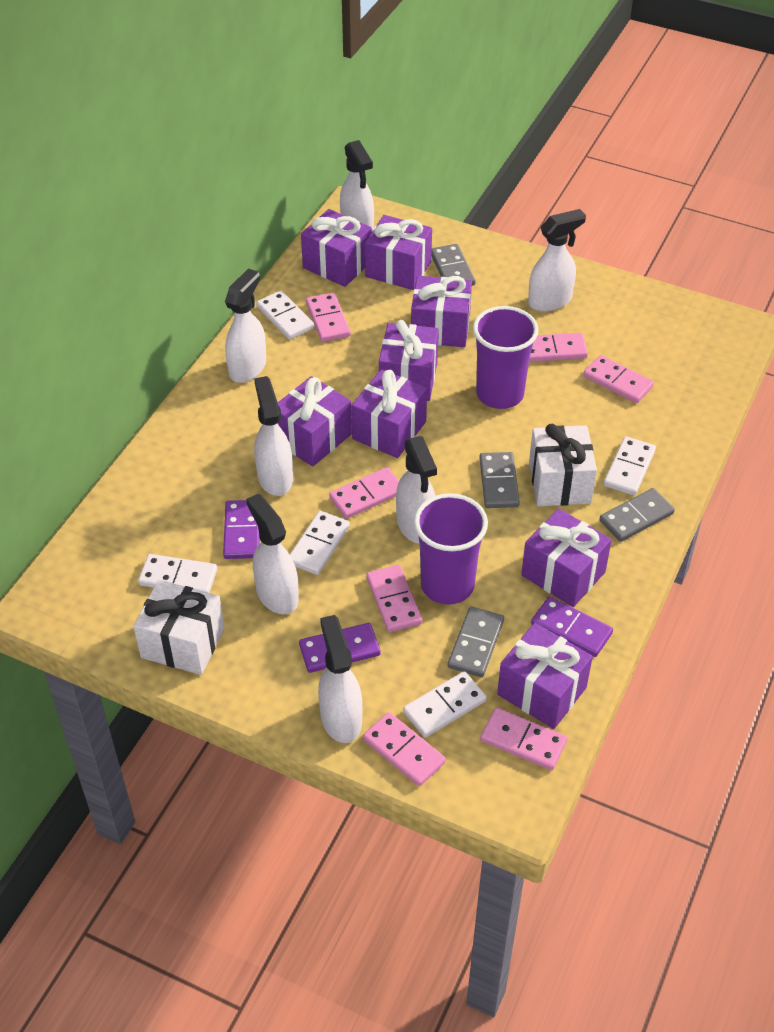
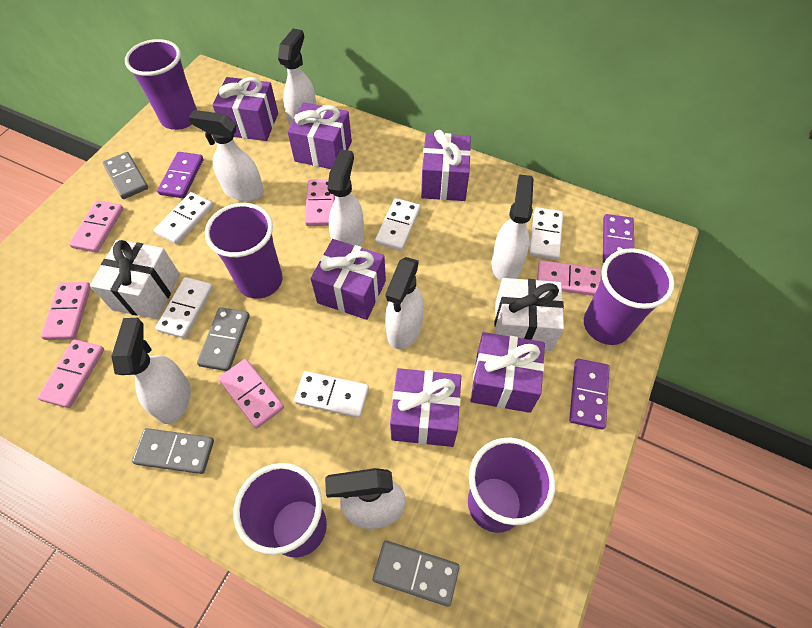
pink domino: [306,293,351,342] [329,467,399,519] [363,712,446,786] [366,565,422,632] [480,708,567,770] [529,333,588,362] [583,355,654,403] = 7 -> [37,339,104,408] [41,282,91,340] [69,200,123,252] [218,359,284,429] [305,179,335,226] [537,260,600,296] = 6
purple cup: [414,493,488,604] [473,306,539,409] = 2 -> [125,39,197,130] [205,203,283,299] [234,463,327,558] [468,437,555,533] [584,248,675,345] = 5
purple gift: [278,376,352,467] [301,209,372,287] [351,369,427,458] [365,215,432,290] [379,320,439,401] [411,276,472,347] [497,623,593,729] [521,508,612,607] = 8 -> [212,77,278,141] [287,102,352,169] [311,239,386,320] [390,368,461,447] [421,130,471,201] [471,332,545,413] = 6

